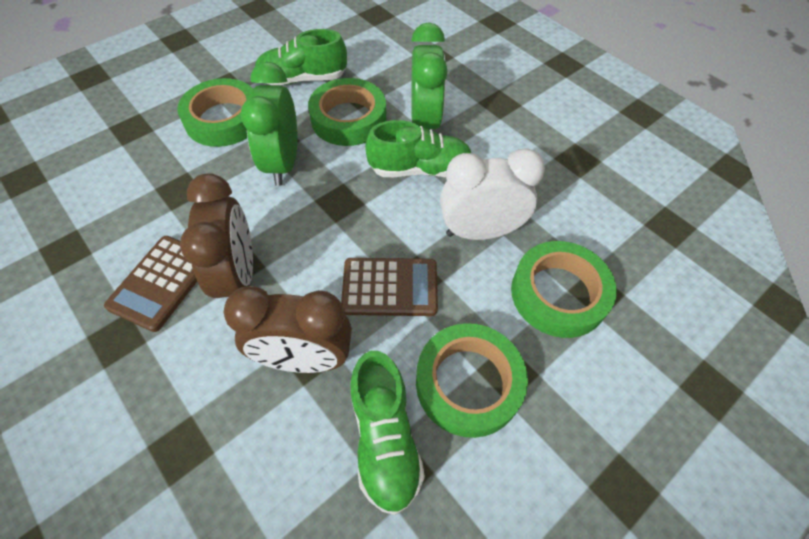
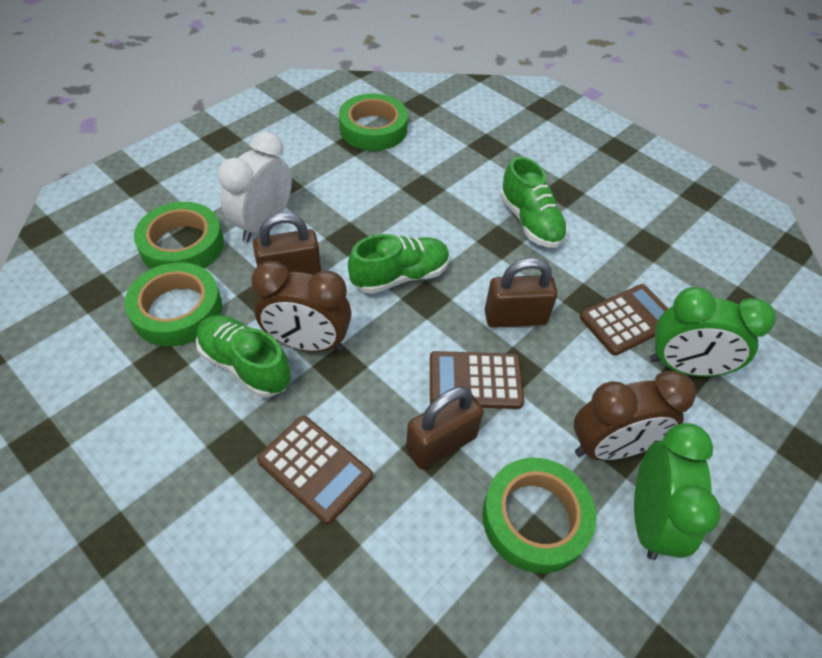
brown calculator: [104,236,197,332] [341,258,438,316] = 2 -> [257,416,373,524] [430,351,524,409] [580,284,669,356] = 3
brown padlock: none = 0 -> [253,213,321,275] [406,386,484,469] [485,258,558,328] = 3

